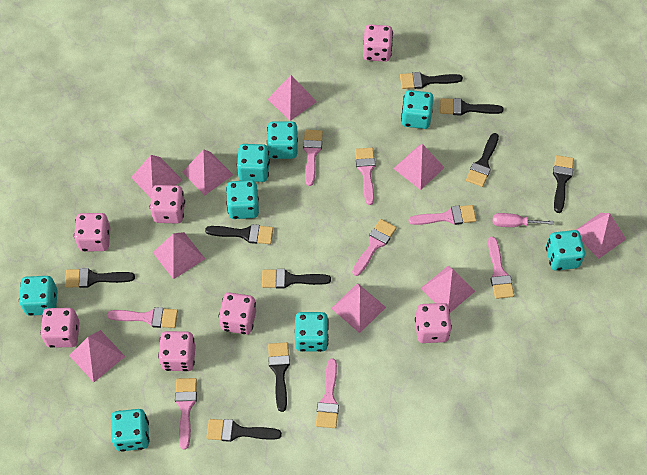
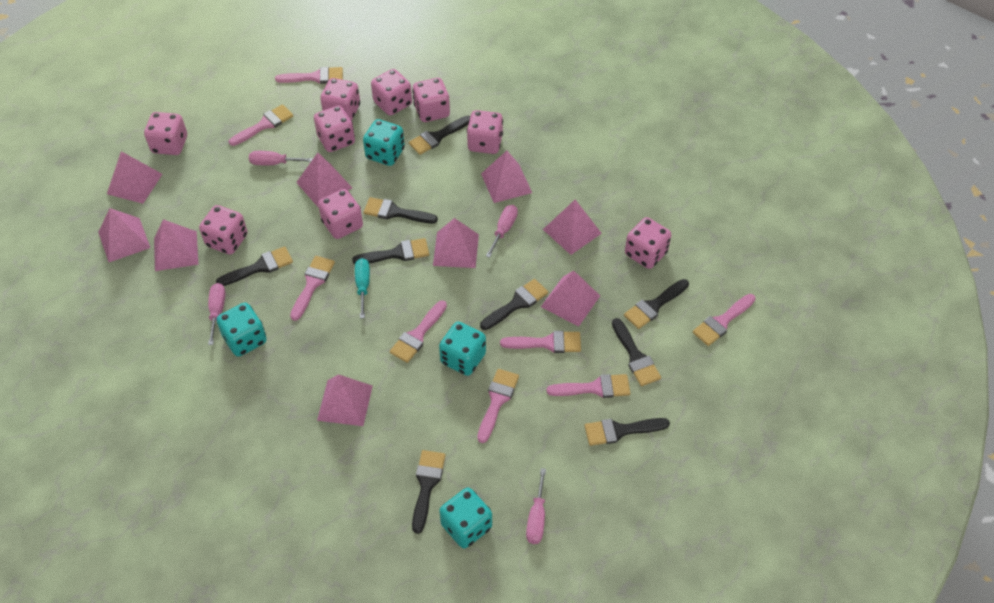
pink dice: [40,308,80,348] [74,213,111,252] [150,185,185,224] [158,331,196,371] [219,292,256,334] [363,25,393,62] [415,303,452,343] = 7 -> [144,112,187,155] [199,205,247,255] [314,105,355,152] [318,189,363,239] [320,78,360,121] [371,69,412,115] [412,78,450,122] [467,110,503,154] [625,217,671,269] = 9
pink screwdriver: [493,213,554,227] = 1 -> [208,283,226,345] [249,151,313,165] [486,205,518,258] [526,468,546,544] = 4
turquoise dice: [19,276,58,316] [111,409,150,452] [226,180,259,219] [237,144,270,182] [267,121,298,159] [294,312,329,352] [401,90,433,129] [546,230,585,271] = 8 -> [216,303,267,357] [363,119,405,166] [439,322,486,376] [439,488,492,548] = 4
turquoise screwdriver: none = 0 -> [355,258,370,318] = 1

